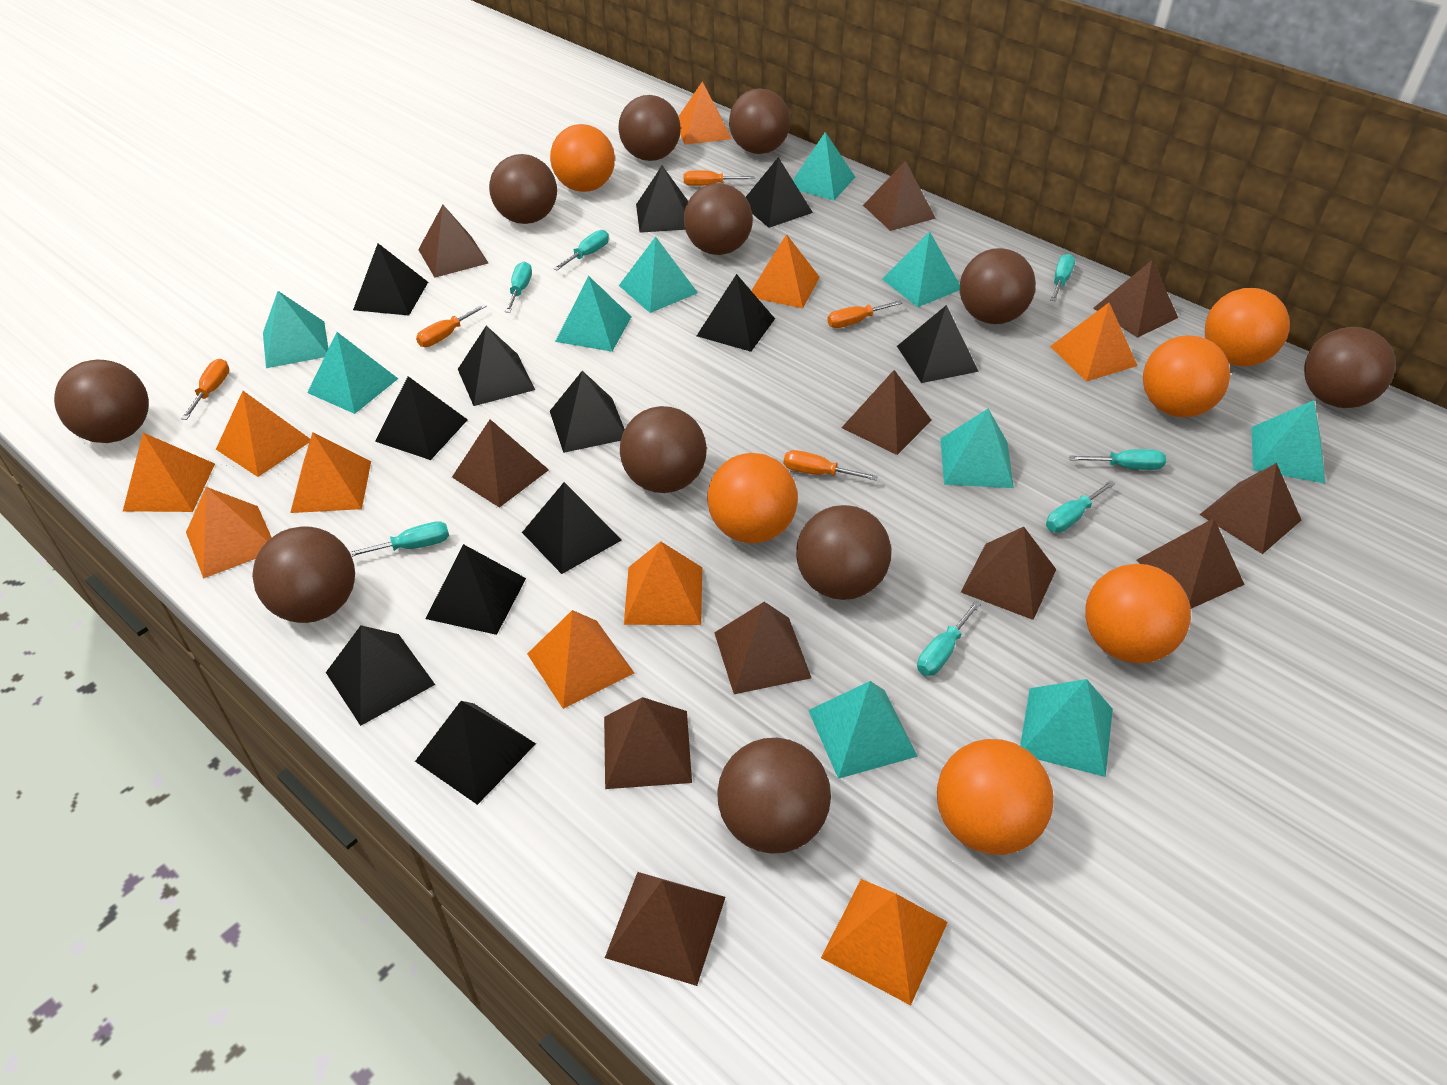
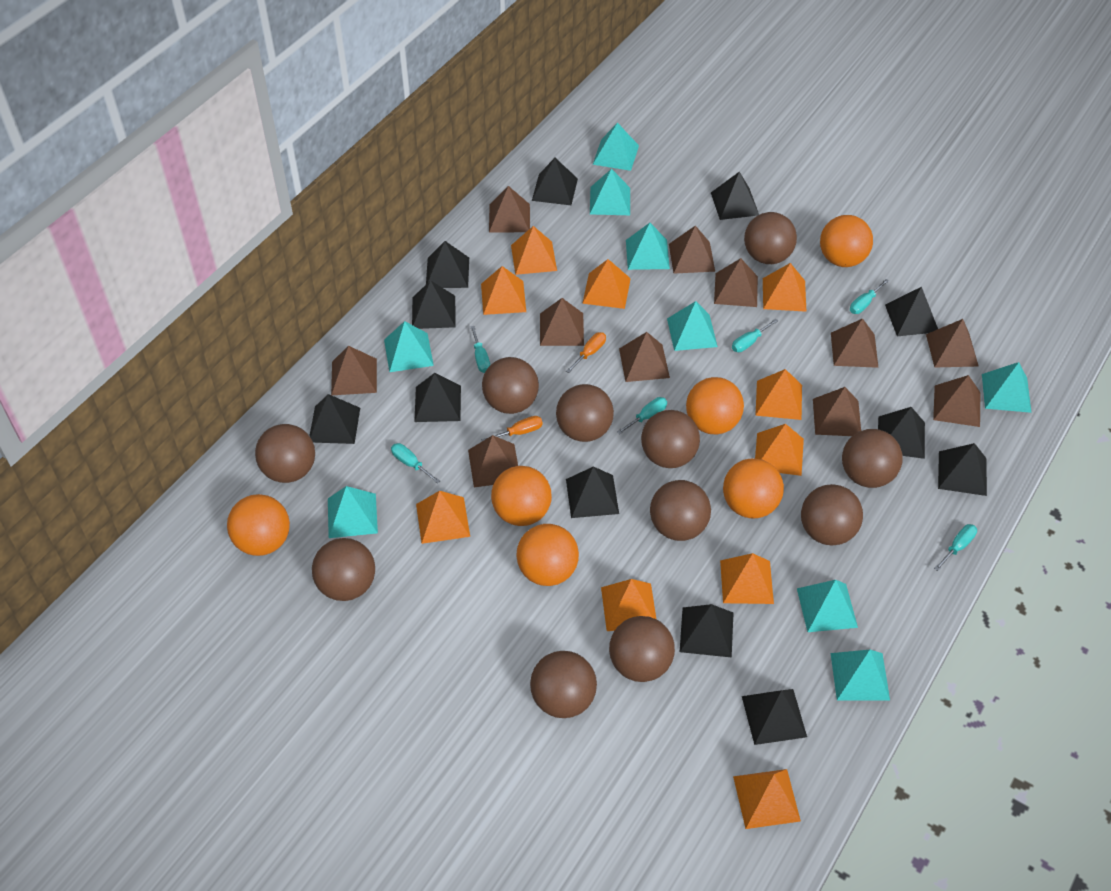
orange screwdriver: [181,359,229,420] [416,304,487,347] [684,170,755,186] [784,450,878,480] [827,300,903,328] = 5 -> [482,416,543,441] [566,332,606,373] = 2
turquoise pyramid: [263,291,328,368] [307,332,398,414] [555,276,632,352] [619,237,698,313] [793,132,855,200] [808,681,918,779] [882,232,960,307] [940,409,1014,488] [1020,679,1113,777] [1251,400,1325,484] = 10 -> [328,486,378,538] [384,321,434,372] [590,169,630,215] [593,122,639,171] [626,223,670,270] [667,301,718,351] [797,580,858,632] [831,650,890,701] [982,362,1032,413] = 9
turquoise screwdriver: [350,521,449,557] [505,262,532,313] [553,230,609,270] [917,601,981,676] [1046,480,1115,533] [1050,254,1075,301] [1069,449,1166,470] = 7 -> [391,443,440,484] [470,326,490,373] [617,397,667,434] [732,319,778,352] [850,279,889,314] [934,524,977,571] = 6

